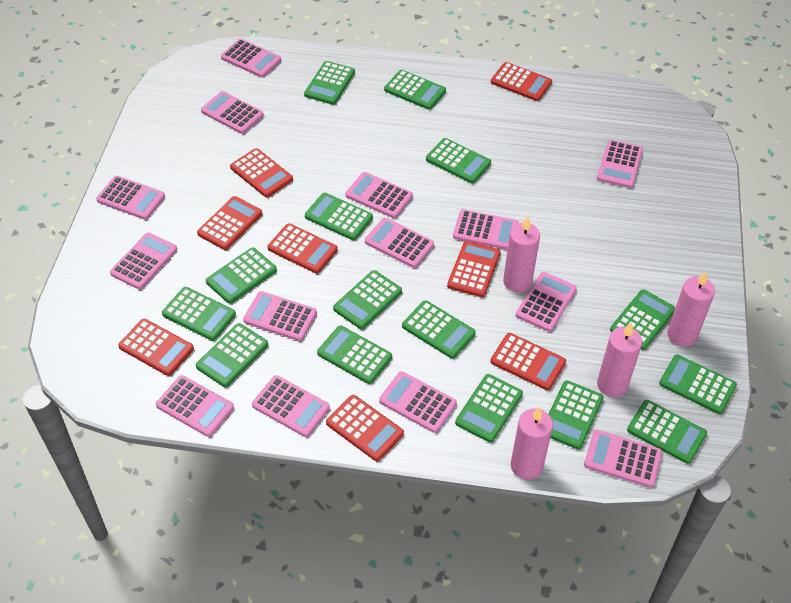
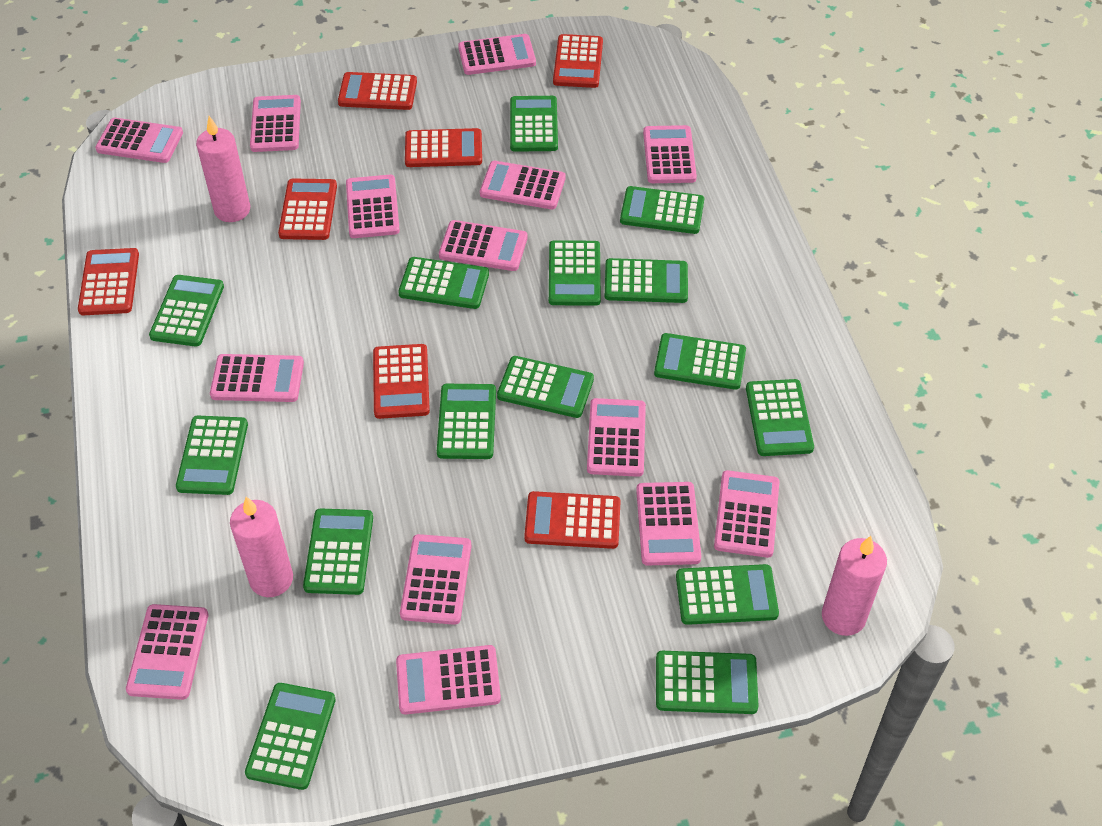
pink candle: [503,216,540,293] [511,407,553,480] [597,322,642,397] [667,271,715,347] = 4 -> [196,116,250,222] [230,496,293,597] [822,536,887,636] = 3
red calculator: [118,319,194,376] [197,196,262,250] [230,148,293,197] [268,223,338,273] [326,395,404,461] [447,241,501,297] [490,333,566,390] [491,62,552,101] = 8 -> [78,248,139,315] [278,178,337,240] [338,72,417,110] [373,344,430,419] [405,128,482,167] [524,491,621,549] [553,34,603,88] = 7

